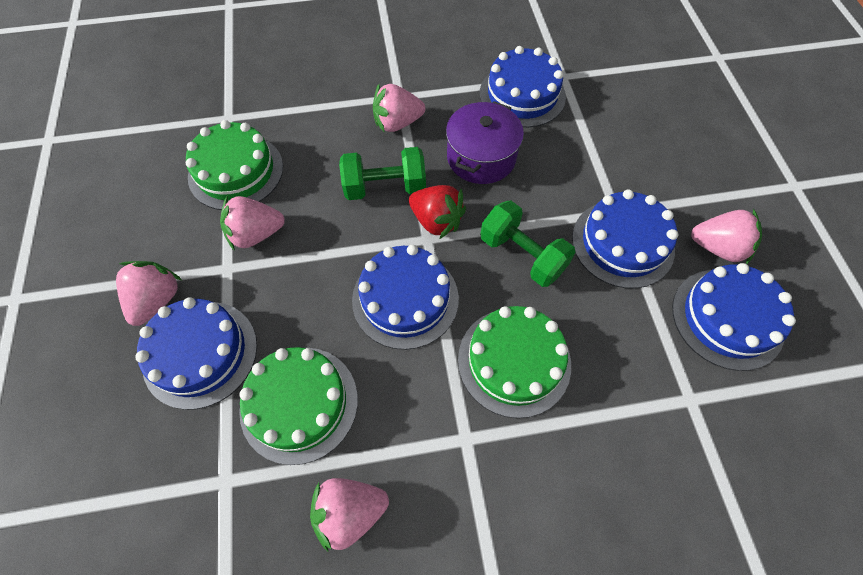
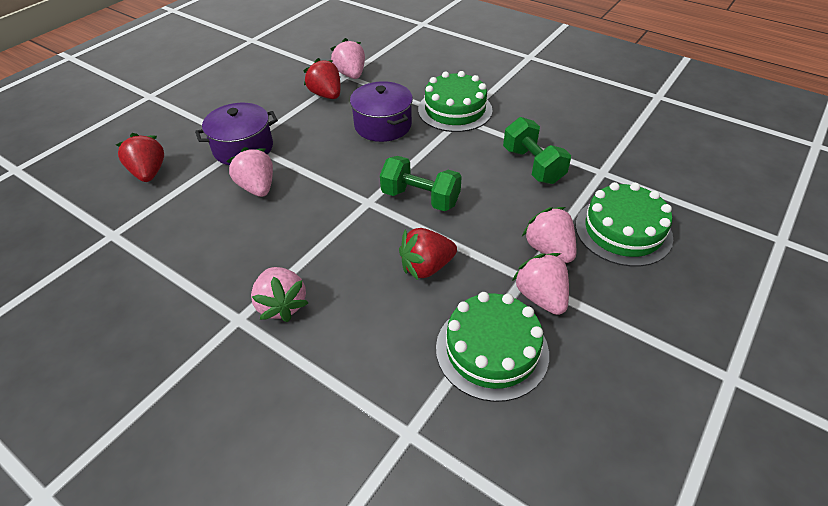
blue cake: [135,297,257,410] [352,245,459,350] [480,46,566,128] [572,189,678,289] [672,263,796,371] = 5 -> none = 0
purple pot: [446,101,524,184] = 1 -> [195,103,278,165] [350,81,413,142] = 2
red strawberry: [409,185,466,239] = 1 -> [116,133,164,182] [303,58,341,99] [399,228,457,280] = 3

